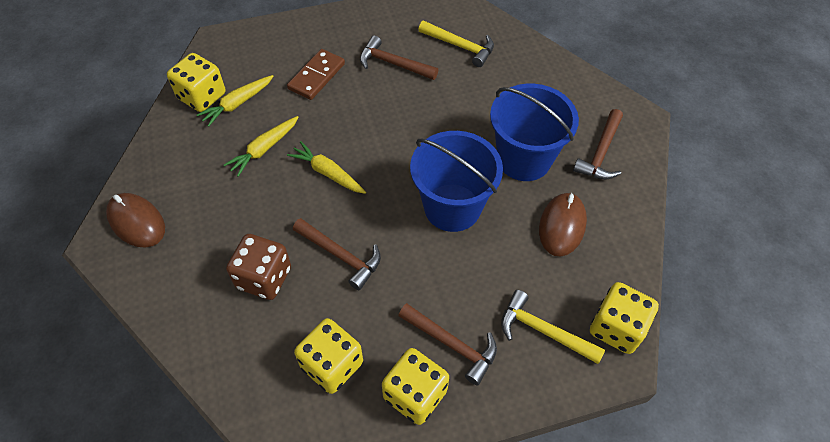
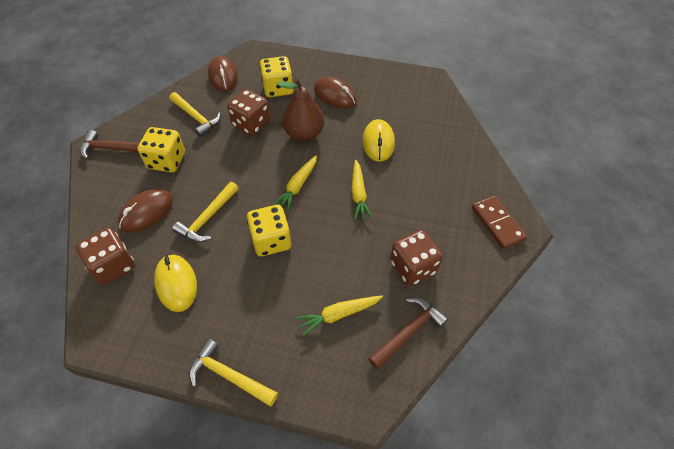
blue bucket: [410,131,503,232] [490,84,579,181] = 2 -> none = 0
brown dice: [226,234,291,300] = 1 -> [76,228,135,285] [227,89,270,136] [390,230,443,286] = 3
brown hammer: [293,218,381,290] [360,35,438,80] [398,303,497,385] [573,109,623,179] = 4 -> [80,130,140,159] [368,297,448,369] = 2
brown mouse: [106,193,165,248] [539,193,587,257] = 2 -> [118,189,173,232] [208,56,238,91] [314,77,357,108] = 3
brown pear: none = 0 -> [277,78,324,141] = 1
yellow dice: [167,53,226,112] [294,318,363,394] [382,348,449,425] [590,282,659,354] = 4 -> [137,127,185,172] [247,205,291,256] [260,56,293,97] = 3
yellow hammer: [418,21,494,67] [501,290,605,364] = 2 -> [169,92,221,137] [172,182,239,242] [189,339,278,406] = 3
yellow mouse: none = 0 -> [154,255,197,312] [362,119,395,162] = 2

